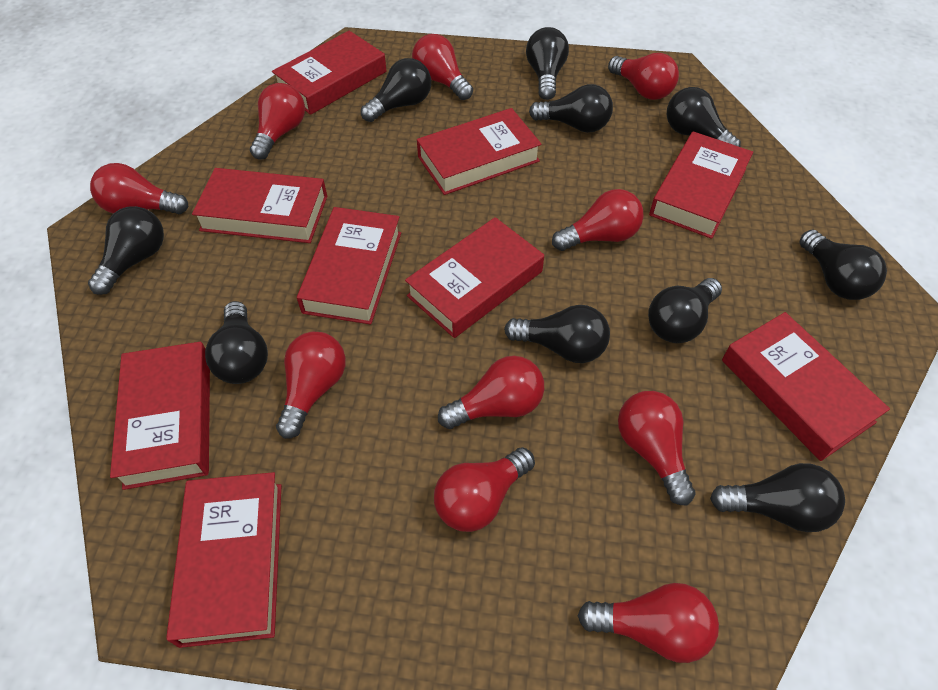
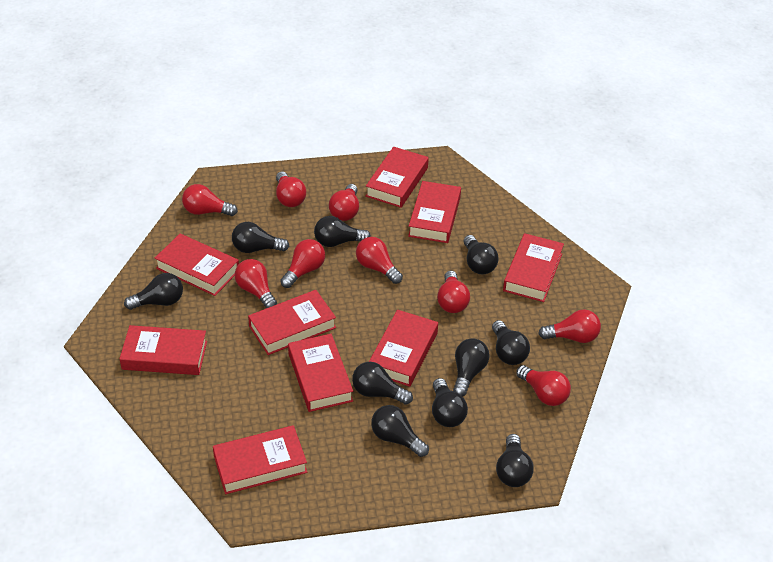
red light bulb: [90,163,188,214] [250,83,305,160] [276,332,346,439] [412,34,473,100] [434,447,535,532] [438,356,544,429] [552,189,644,251] [578,583,719,663] [608,53,679,100] [618,391,696,505] = 10 -> [182,184,238,216] [235,259,277,308] [276,172,306,207] [280,239,325,288] [329,184,359,221] [356,237,403,284] [437,271,470,313] [516,365,571,406] [538,309,601,343] = 9

